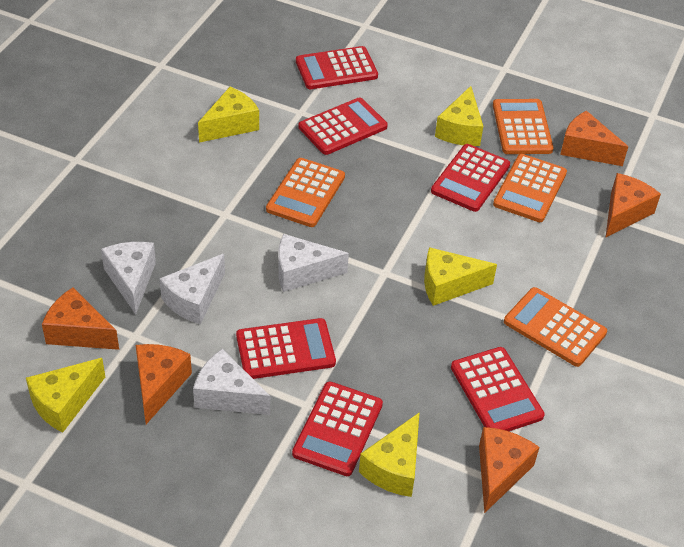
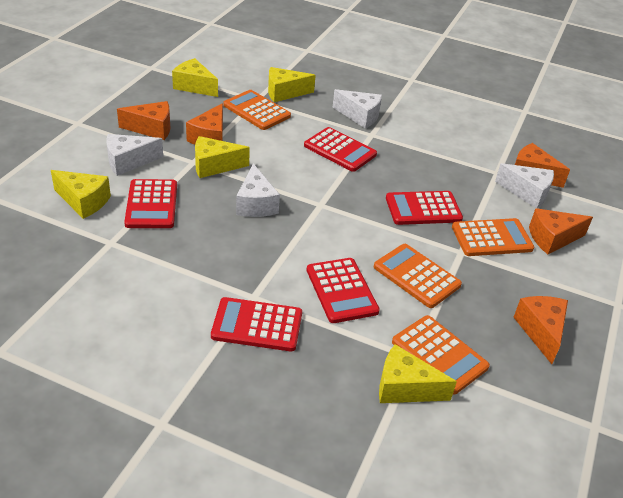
red calculator: [236,318,336,379] [292,382,383,476] [296,46,378,89] [298,97,388,155] [431,144,510,212] [451,347,545,431] = 6 -> [124,179,177,228] [211,297,302,351] [304,127,377,172] [307,258,380,323] [386,191,463,225] = 5

